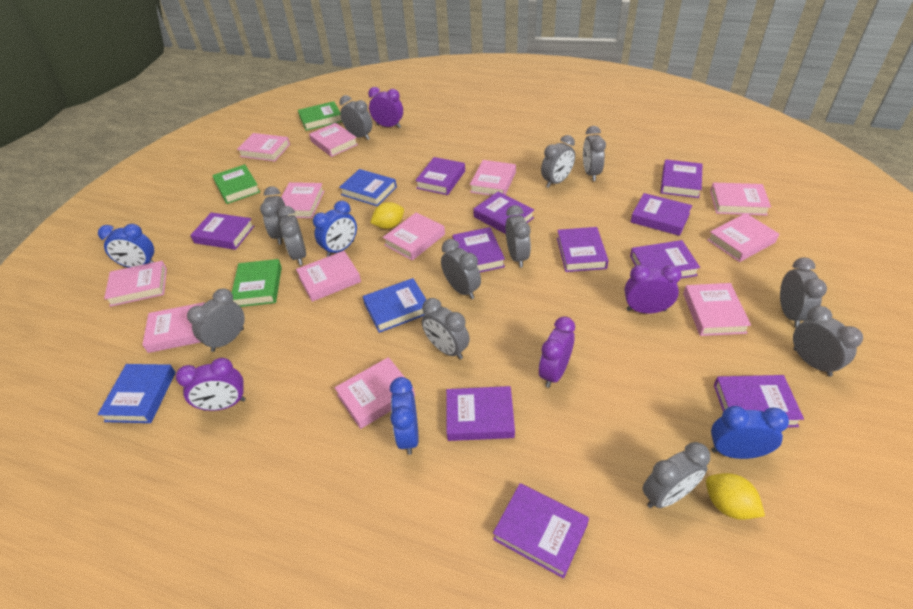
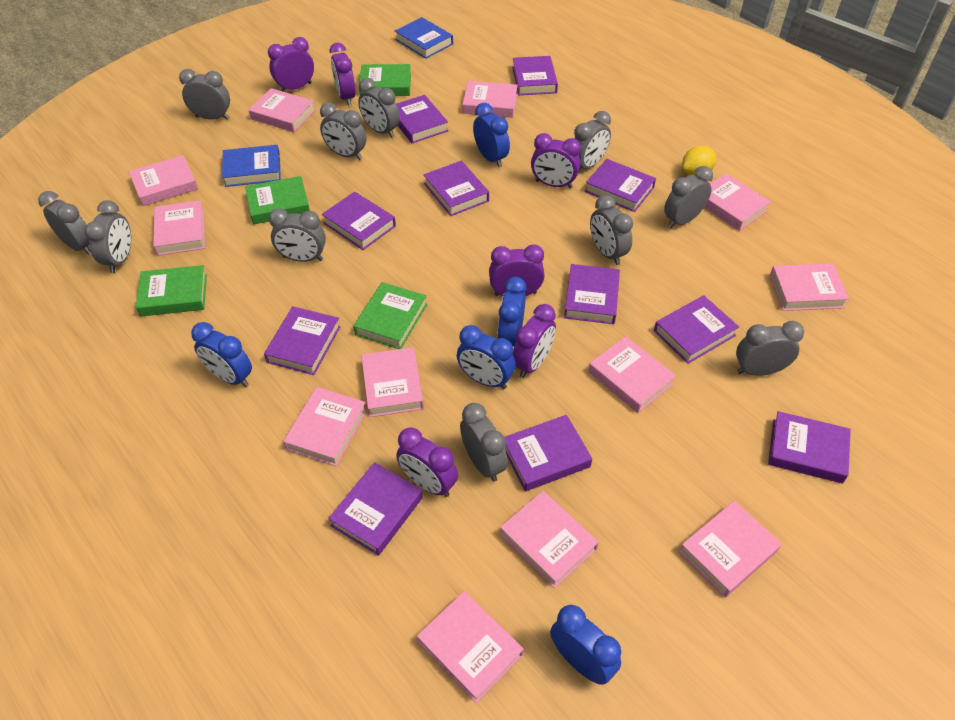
blue book: [97,364,176,423] [339,169,397,206] [363,278,427,333] = 3 -> [222,145,281,187] [395,17,453,59] = 2
blue clock: [98,224,154,267] [313,201,357,257] [390,377,419,455] [711,406,789,459] = 4 -> [191,322,252,387] [457,325,516,389] [473,103,510,167] [497,277,526,346] [550,605,621,685] = 5
green book: [212,164,260,204] [232,259,282,307] [298,101,342,131] = 3 -> [136,265,207,317] [245,176,310,224] [353,282,427,349] [359,64,411,96] = 4
grey clock: [187,288,245,352] [260,186,288,245] [278,206,306,265] [340,95,372,140] [422,298,470,359] [441,239,481,299] [506,205,531,268] [541,135,575,188] [583,126,606,181] [642,442,710,508] [780,257,827,328] [793,306,863,377] = 12 -> [38,191,91,255] [85,200,131,273] [179,69,230,120] [269,208,326,262] [320,102,366,160] [358,78,400,138] [460,403,508,482] [574,111,611,173] [590,195,633,265] [664,166,713,228] [736,321,804,376] = 11
purple clock: [176,358,246,411] [368,87,403,128] [539,316,575,388] [624,265,682,314] = 4 -> [268,37,314,91] [330,43,356,106] [396,427,458,497] [489,244,545,296] [512,304,556,378] [531,133,581,188] = 6
yellow lemon: [370,202,404,229] [706,473,765,520] = 2 -> [682,146,716,175] = 1

